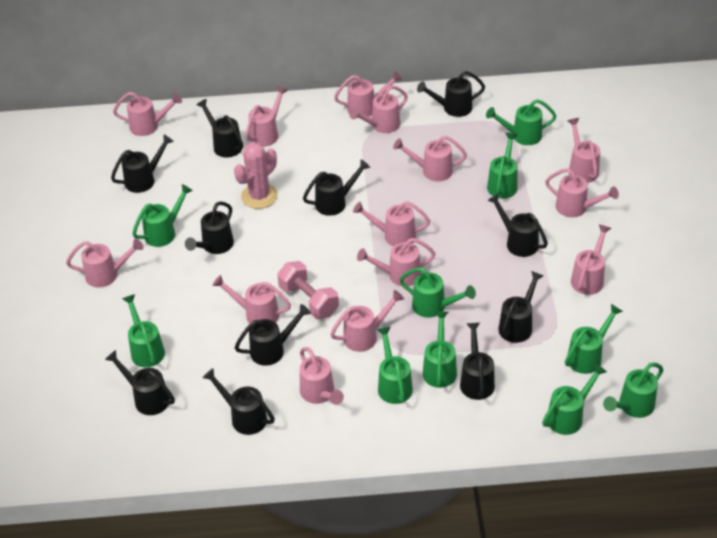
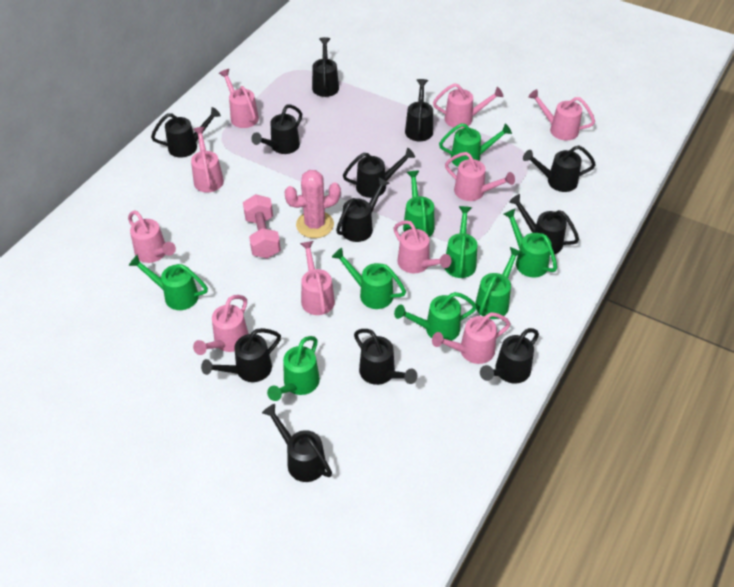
black watering can: [105,350,175,415] [111,135,174,193] [185,201,234,254] [196,99,243,158] [203,368,275,435] [235,304,311,366] [303,159,370,216] [417,71,485,117] [460,323,495,400] [487,193,548,257] [498,271,543,343] = 11 -> [151,107,221,157] [201,328,281,382] [251,105,302,154] [262,404,332,482] [312,37,339,97] [336,177,390,242] [343,148,415,198] [354,329,417,385] [405,79,433,141] [480,328,539,383] [509,194,579,254] [523,146,596,192] = 12
green watering can: [122,294,165,367] [132,184,193,247] [377,327,413,404] [399,267,476,318] [422,311,457,388] [486,99,557,145] [487,133,517,199] [542,363,607,435] [565,304,623,374] [603,362,663,418] = 10 -> [129,254,208,310] [267,336,320,401] [332,248,406,309] [394,292,477,341] [403,171,434,237] [439,123,512,167] [445,206,477,278] [475,247,523,319] [503,209,557,277] = 9
pink watering can: [66,239,144,288] [113,92,182,136] [213,275,291,324] [246,86,288,147] [300,347,344,405] [330,290,404,352] [334,71,402,118] [349,85,408,133] [353,201,430,247] [357,238,435,286] [393,136,467,181] [545,168,619,217] [567,118,600,183] [571,224,612,295] = 14 -> [128,211,176,263] [191,127,224,193] [193,295,249,355] [219,69,259,128] [300,241,335,315] [393,220,451,273] [432,312,511,364] [433,83,503,128] [445,152,515,201] [528,89,595,141] = 10

